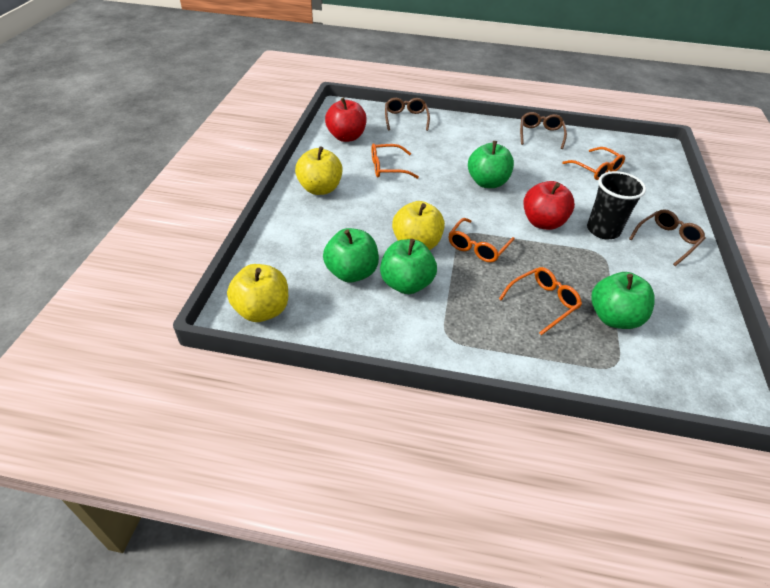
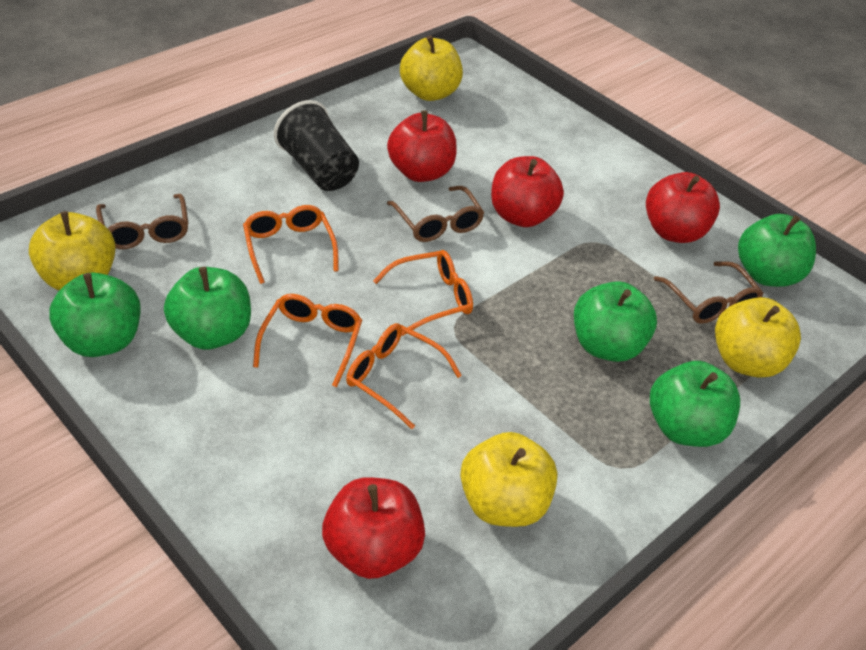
green apple: [323,228,379,283] [380,239,437,294] [468,141,514,188] [591,272,655,329] = 4 -> [49,273,141,357] [164,267,251,350] [574,281,657,362] [650,361,740,447] [738,214,816,287] = 5
red apple: [325,97,367,142] [523,181,575,230] = 2 -> [322,477,425,579] [387,110,457,182] [491,156,564,227] [646,172,720,243] = 4
yellow apple: [227,264,288,322] [295,146,343,195] [392,201,445,250] = 3 -> [29,211,116,291] [400,35,463,101] [460,432,557,527] [715,297,801,378] = 4

